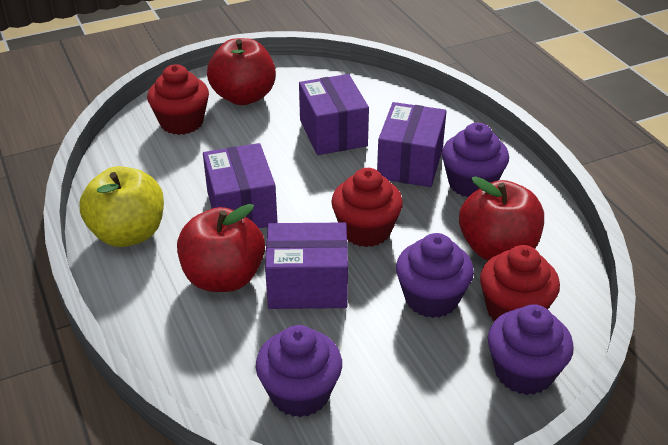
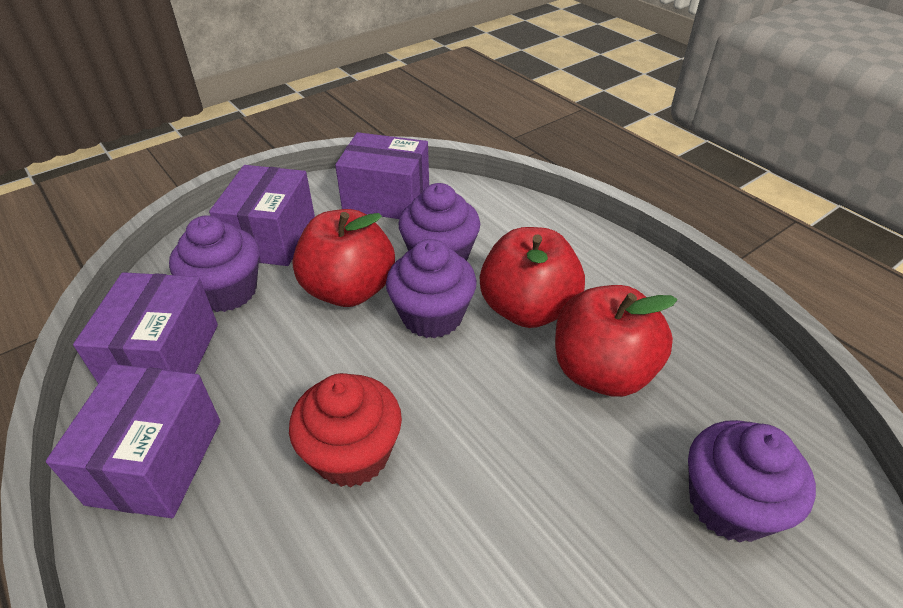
red cupcake: [147,64,209,135] [331,168,403,247] [480,245,560,321] = 3 -> [289,373,402,487] = 1
yellow apple: [79,166,164,247] = 1 -> none = 0

